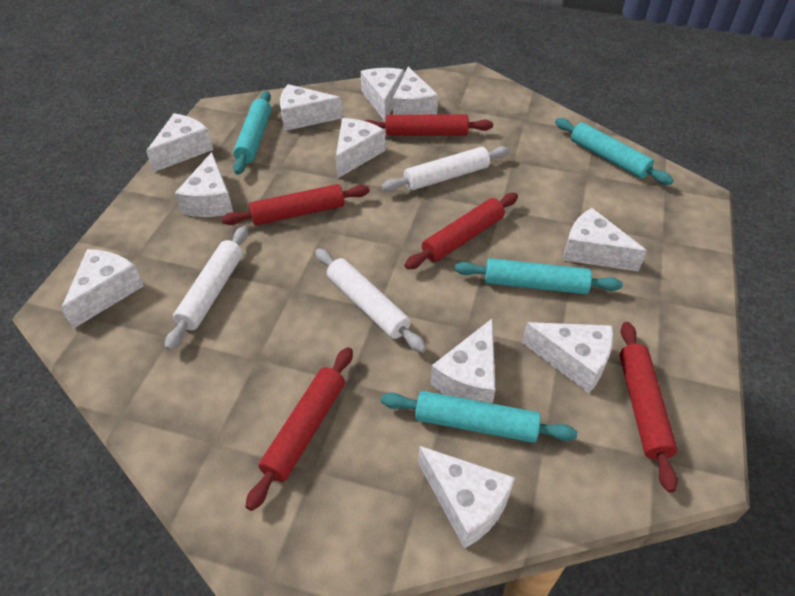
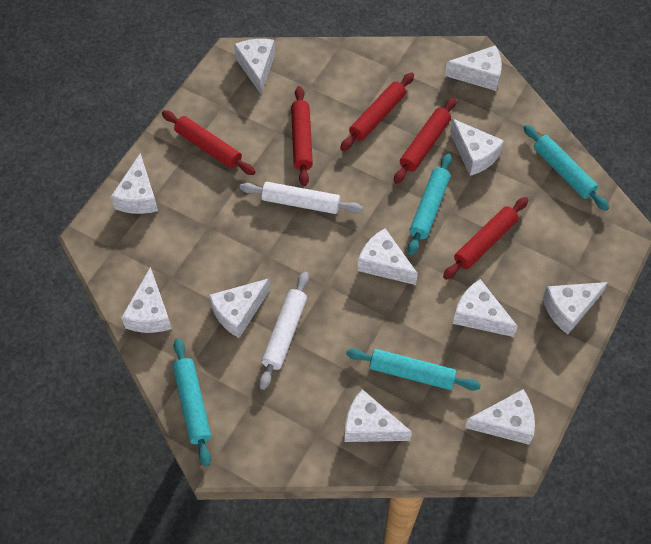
white rolling pin: [165,226,248,351] [315,248,426,353] [381,146,510,191] = 3 -> [240,182,363,214] [259,272,309,390] = 2

